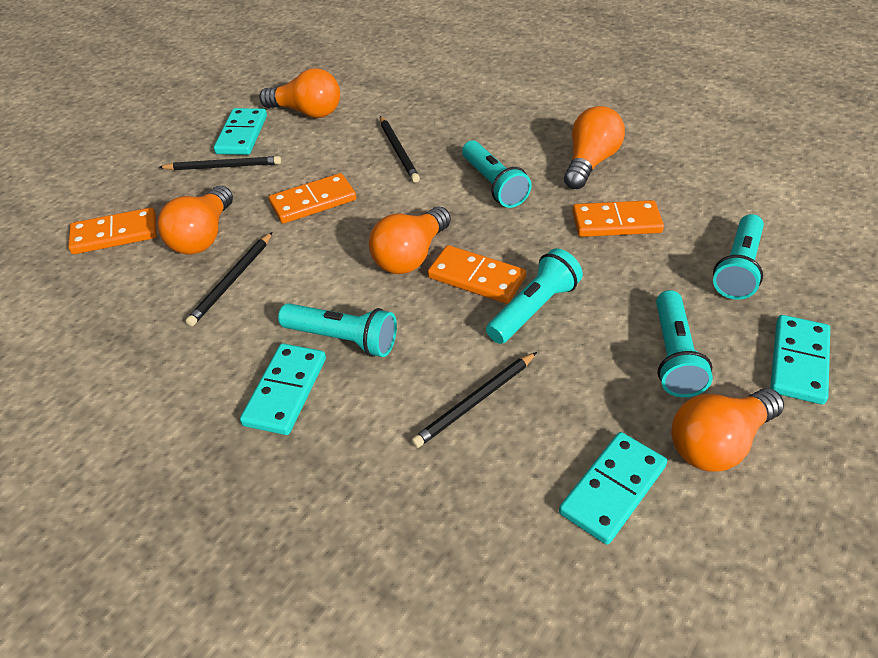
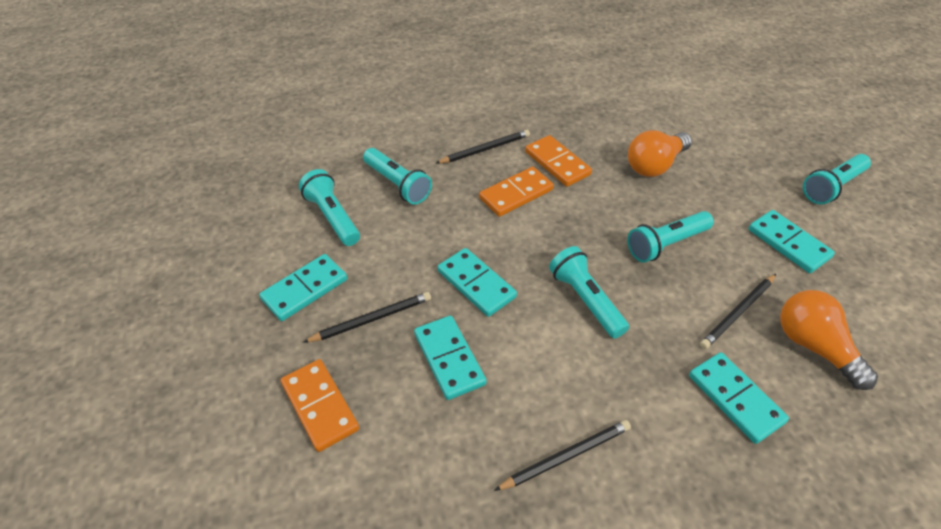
orange domino: [68,207,157,254] [269,173,356,224] [428,245,526,304] [572,200,664,237] = 4 -> [281,359,359,452] [479,167,554,217] [525,135,592,187] = 3
orange light bulb: [157,186,233,255] [259,68,340,118] [369,206,451,274] [564,106,625,189] [671,388,784,472] = 5 -> [628,130,692,177] [780,290,878,390] = 2
turquoise domino: [214,108,267,155] [240,343,326,435] [559,432,667,545] [770,315,830,405] = 4 -> [259,254,347,321] [414,316,486,400] [438,248,517,317] [689,352,789,444] [749,210,835,273] = 5

